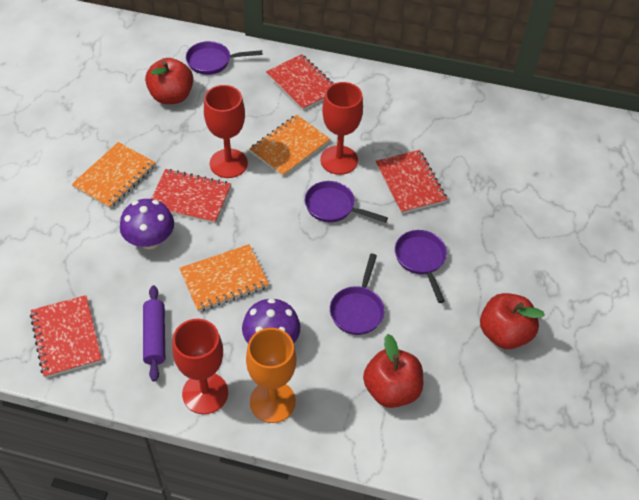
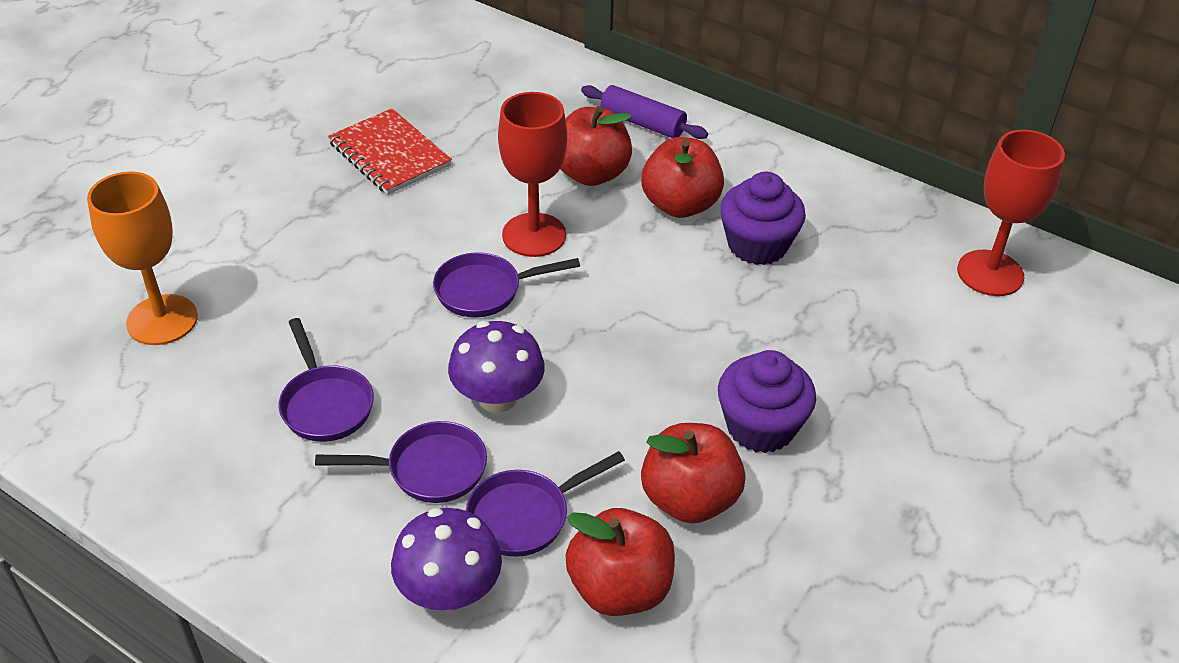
orange notebook: [71,142,156,209] [179,244,269,312] [249,115,330,177] = 3 -> none = 0
purple cupcake: none = 0 -> [718,350,816,453] [720,172,806,265] = 2
red apple: [145,58,193,104] [363,334,423,408] [480,293,545,349] = 3 -> [560,106,632,186] [565,508,675,616] [641,137,724,218] [641,423,745,524] = 4
red goblet: [172,319,228,414] [204,85,248,178] [320,82,363,175] = 3 -> [498,92,567,257] [957,130,1065,296] = 2
red notebook: [30,295,102,378] [151,169,231,224] [266,54,334,111] [375,150,447,214] = 4 -> [328,108,452,195] = 1

